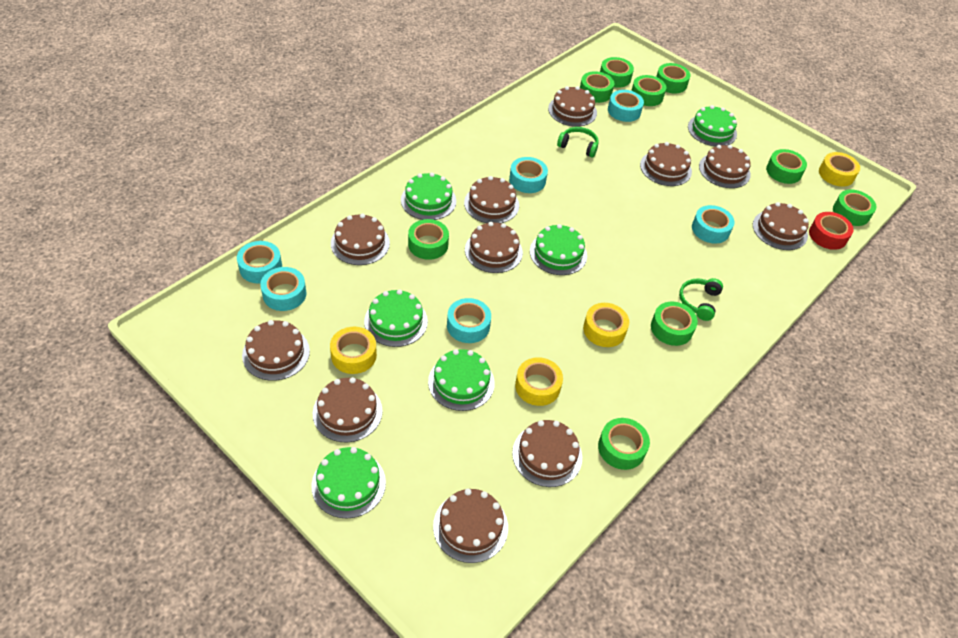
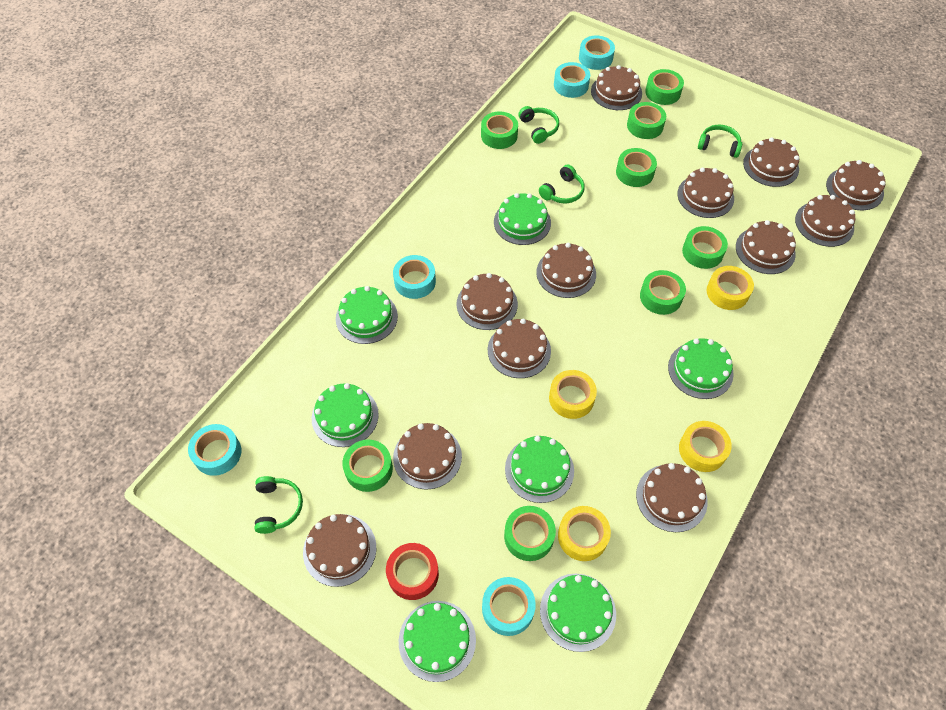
brown cake: [242,320,310,381] [313,377,383,442] [331,214,390,265] [433,489,508,563] [464,176,519,223] [465,222,523,273] [512,420,582,487] [548,86,597,127] [640,142,692,186] [699,145,751,188] [753,202,809,250] = 11 -> [303,514,376,587] [393,423,462,490] [456,273,518,330] [488,319,551,378] [536,243,596,298] [591,65,642,110] [636,463,708,532] [677,167,734,218] [736,220,796,274] [743,138,799,187] [795,195,855,247] [826,160,885,210] = 12
green cake: [311,447,386,518] [364,289,428,347] [401,172,456,220] [428,349,495,411] [530,224,587,275] [688,105,737,147] = 6 -> [312,383,379,447] [336,286,398,344] [399,601,476,682] [494,193,551,245] [505,436,574,503] [540,574,616,652] [668,338,734,399] = 7
green headphones: [557,127,599,157] [679,278,723,321] = 2 -> [254,476,303,534] [518,106,559,144] [539,165,585,203] [698,125,742,158] = 4
green tape: [408,219,449,260] [580,71,614,103] [598,418,650,470] [600,57,634,88] [631,75,666,106] [651,301,698,346] [656,63,691,94] [766,149,807,184] [833,189,876,226] = 9 -> [342,440,393,492] [481,111,518,149] [504,506,556,561] [616,148,657,187] [627,102,666,139] [640,270,686,315] [645,69,684,105] [682,226,728,269] = 8
turquoise tape: [237,241,282,283] [260,267,306,311] [447,298,491,343] [509,157,548,193] [608,90,644,122] [692,205,734,244] = 6 -> [188,424,241,476] [393,255,436,299] [482,577,536,636] [554,62,590,98] [579,36,615,70] = 5

